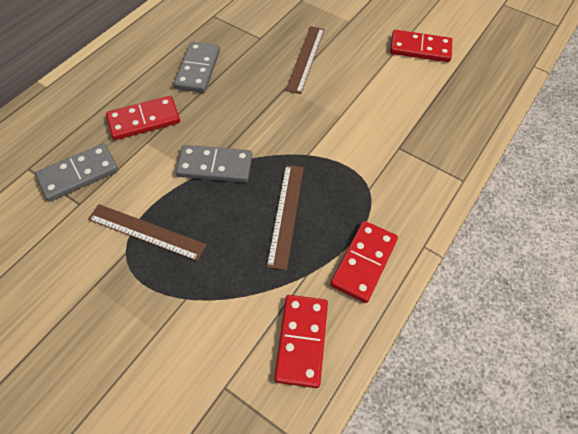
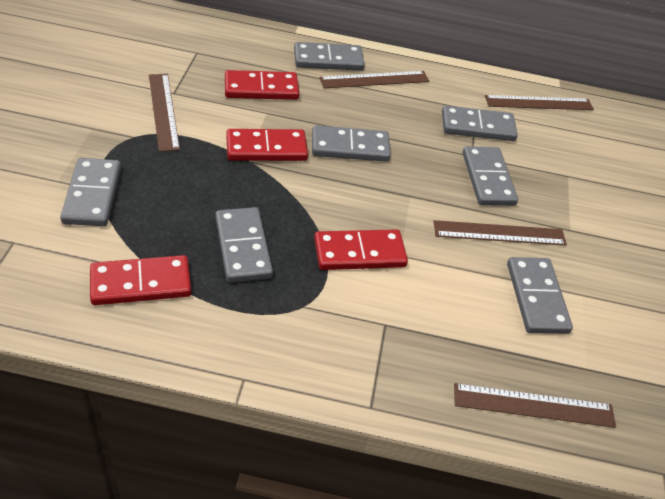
brown ruler: [88,204,206,261] [267,165,304,270] [285,26,324,94] = 3 -> [149,74,180,152] [319,71,429,88] [433,220,567,245] [454,383,616,428] [485,95,594,110] = 5
grey domino: [35,144,119,202] [174,42,220,93] [176,145,252,183] = 3 -> [60,158,121,226] [215,207,273,283] [294,42,365,71] [312,125,391,162] [442,105,518,141] [463,146,518,206] [507,257,573,334] = 7

